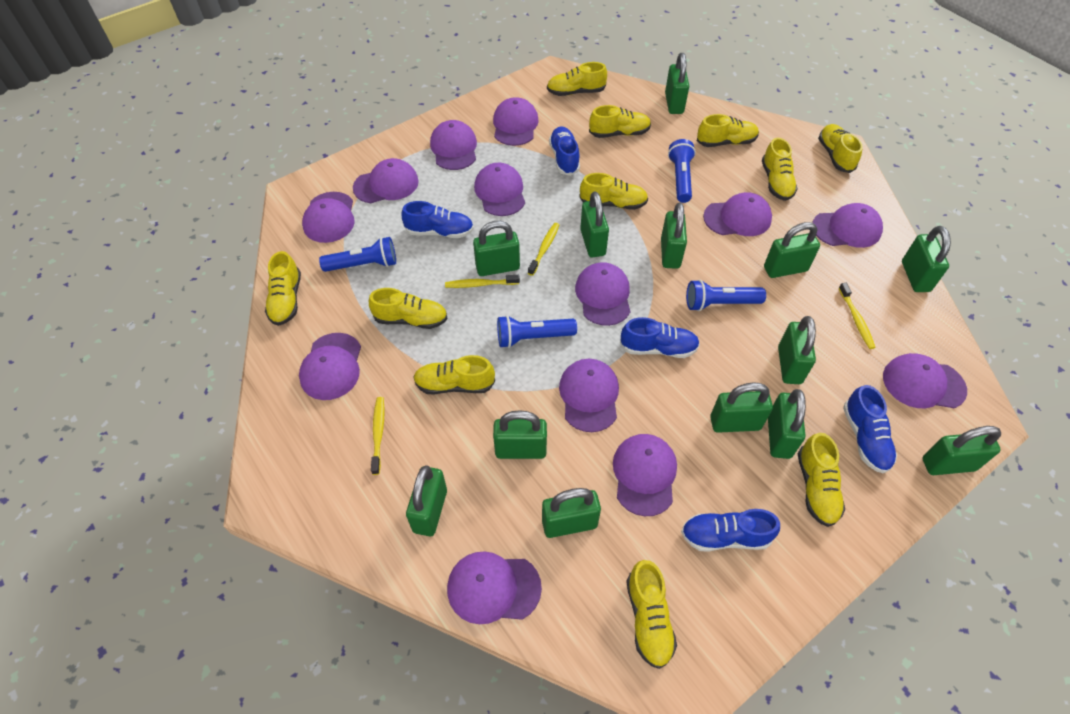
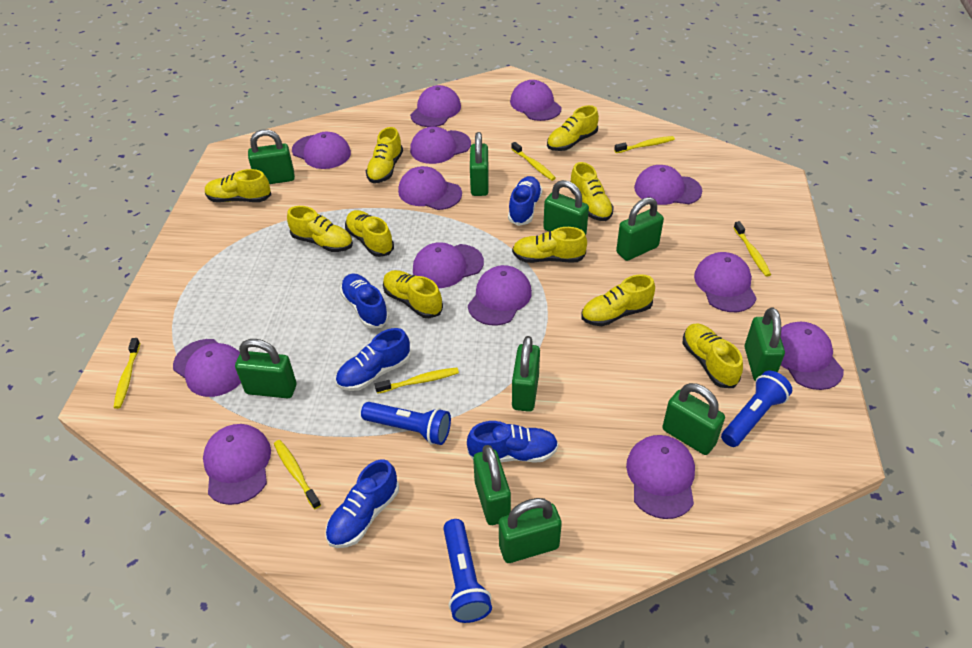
blue flashlight: [319,237,396,272] [497,315,577,348] [668,139,696,203] [686,280,766,311] = 4 -> [361,402,451,445] [443,519,492,623] [721,371,792,447] = 3
green padlock: [406,465,447,536] [473,221,520,276] [493,410,547,459] [542,488,601,538] [580,191,609,257] [661,203,687,269] [665,53,689,114] [710,382,773,433] [764,222,820,278] [768,389,806,459] [778,316,816,384] [902,226,951,292] [923,426,1001,475] = 13 -> [235,339,297,399] [248,129,295,184] [470,132,489,196] [473,445,511,525] [499,498,562,563] [512,336,540,412] [543,180,589,235] [616,197,664,261] [662,383,725,455] [744,307,785,381] = 10
yellow shoe: [265,251,301,326] [369,288,448,329] [413,355,495,395] [547,62,607,96] [579,173,648,210] [589,105,651,138] [626,560,677,669] [697,114,759,147] [762,137,798,201] [798,433,845,527] [818,124,863,173] = 11 -> [205,169,271,202] [287,206,353,252] [345,210,394,257] [366,127,403,183] [383,270,443,318] [512,227,587,263] [547,105,599,151] [571,162,614,221] [581,274,655,326] [683,323,743,388] = 10
yellow toothbrush: [371,397,384,475] [445,275,520,288] [528,223,559,276] [839,283,876,349] = 4 -> [113,338,140,409] [274,440,321,509] [375,367,459,394] [511,142,556,181] [614,136,675,153] [733,221,771,277] = 6

